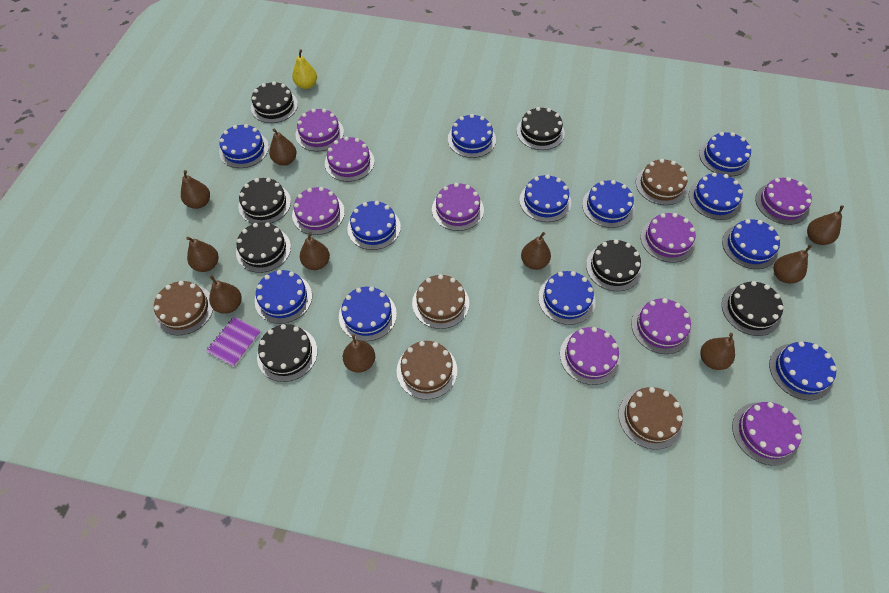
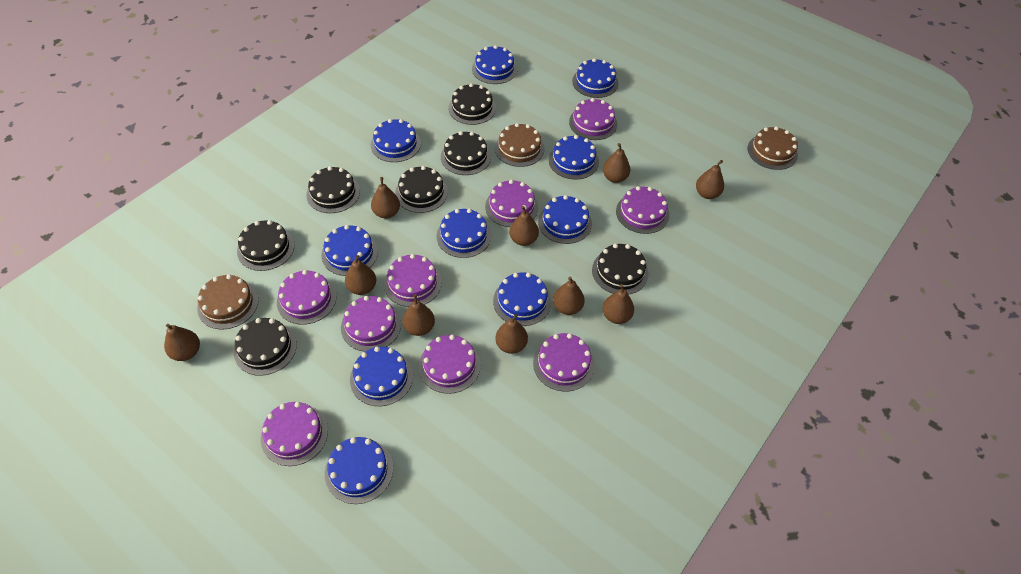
blue cake: [219,124,269,168] [255,270,312,324] [339,287,397,341] [347,201,401,250] [448,114,496,158] [519,175,571,222] [538,271,596,325] [582,180,635,228] [689,173,743,220] [699,132,751,176] [722,219,780,269] [769,341,837,401] = 12 -> [321,225,378,276] [325,437,393,504] [350,347,413,406] [371,119,421,162] [436,209,491,258] [472,45,517,84] [493,273,551,326] [538,195,592,244] [549,135,599,180] [572,58,618,98] = 10
brown cake: [154,281,213,335] [397,341,457,400] [412,274,469,329] [618,387,683,449] [636,159,688,205] = 5 -> [197,274,258,330] [495,123,545,167] [748,126,798,170] = 3
purple notebook: [206,316,261,367] = 1 -> none = 0
yellow pear: [292,49,317,89] = 1 -> none = 0

